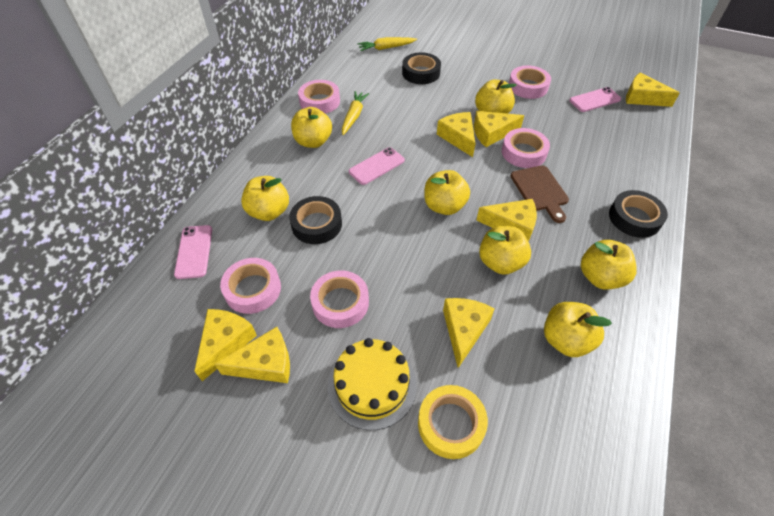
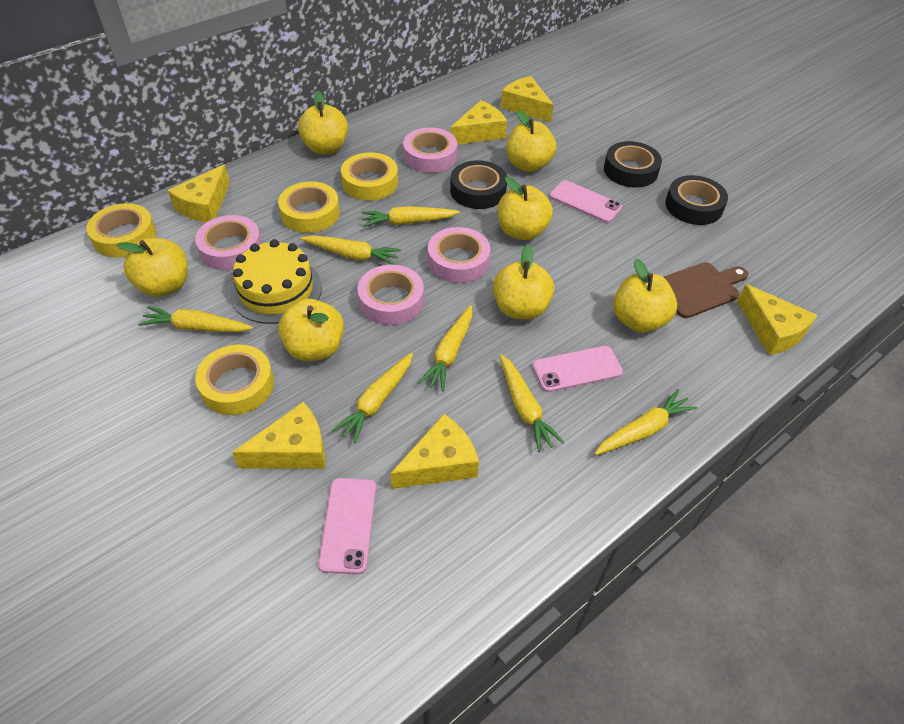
pink tape: [220,258,281,314] [298,80,340,114] [310,271,369,328] [502,128,550,168] [509,65,551,99] = 5 -> [195,215,262,270] [357,265,424,325] [403,128,457,173] [428,227,490,283] = 4
yellow carrot: [342,91,369,135] [358,37,417,51] = 2 -> [138,306,253,332] [301,235,401,265] [332,352,413,443] [361,206,460,227] [418,305,473,391] [499,354,565,452] [594,389,698,455] = 7
yellow cheese: [194,309,257,381] [214,327,290,383] [437,112,475,157] [443,298,495,368] [474,111,524,147] [476,199,537,242] [626,72,680,107] = 7 -> [168,164,230,222] [232,402,325,469] [390,414,479,489] [451,100,507,144] [501,76,554,122] [737,284,817,355] = 6
yellow tape: [418,385,488,459] = 1 -> [86,203,156,258] [195,345,274,415] [278,182,340,233] [341,152,398,201] = 4

